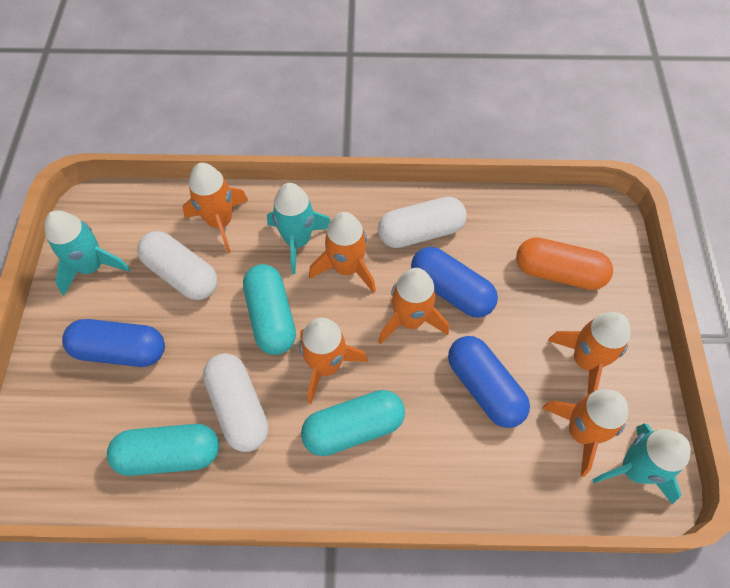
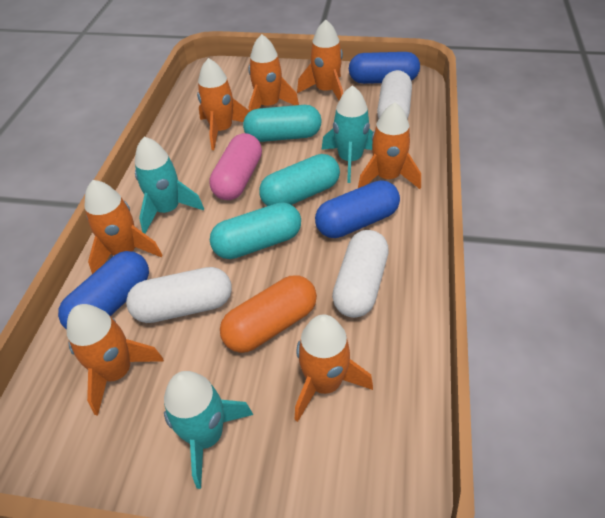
orange rocket: [182,163,248,253] [299,317,368,404] [309,212,376,293] [378,268,449,344] [542,389,628,477] [548,312,631,395] = 6 -> [67,304,164,416] [85,180,162,274] [197,58,249,150] [248,34,299,112] [295,314,373,422] [297,19,343,100] [358,102,421,189] = 7
pink capsule: none = 0 -> [209,133,262,200] = 1

